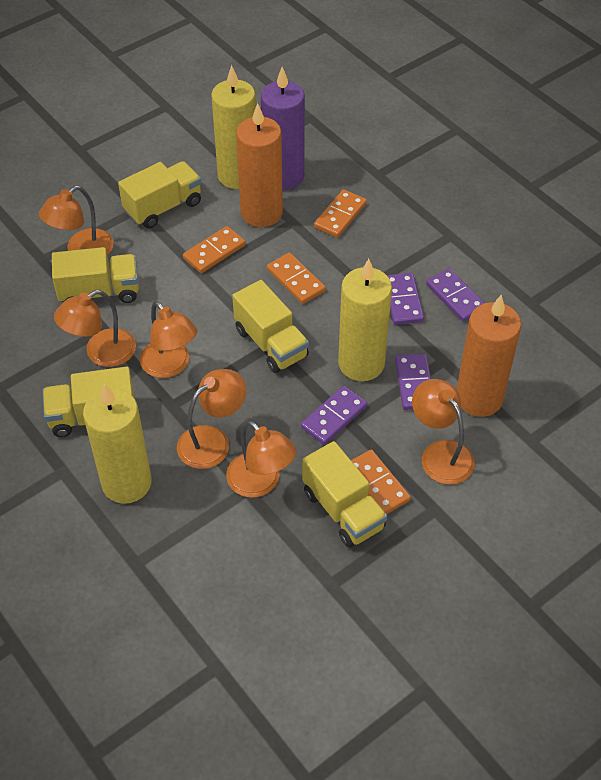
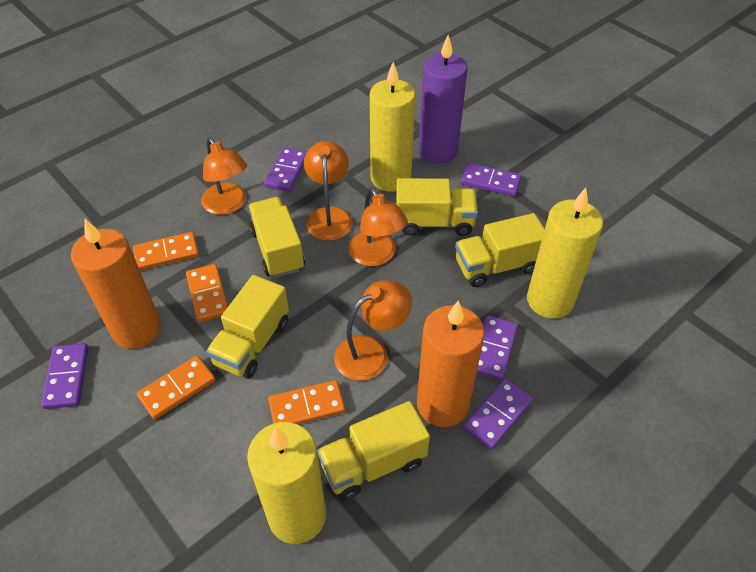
orange lamp: [39,186,114,255] [54,290,136,367] [140,301,197,378] [177,369,246,469] [226,420,296,498] [412,379,475,485] = 6 -> [201,137,247,215] [304,141,353,241] [334,280,412,381] [348,187,408,266] = 4
purple domino: [301,386,367,445] [387,273,424,325] [395,354,431,410] [426,269,484,322] = 4 -> [41,343,89,409] [264,147,307,192] [461,163,522,196] [463,378,533,450] [477,315,518,380] = 5

